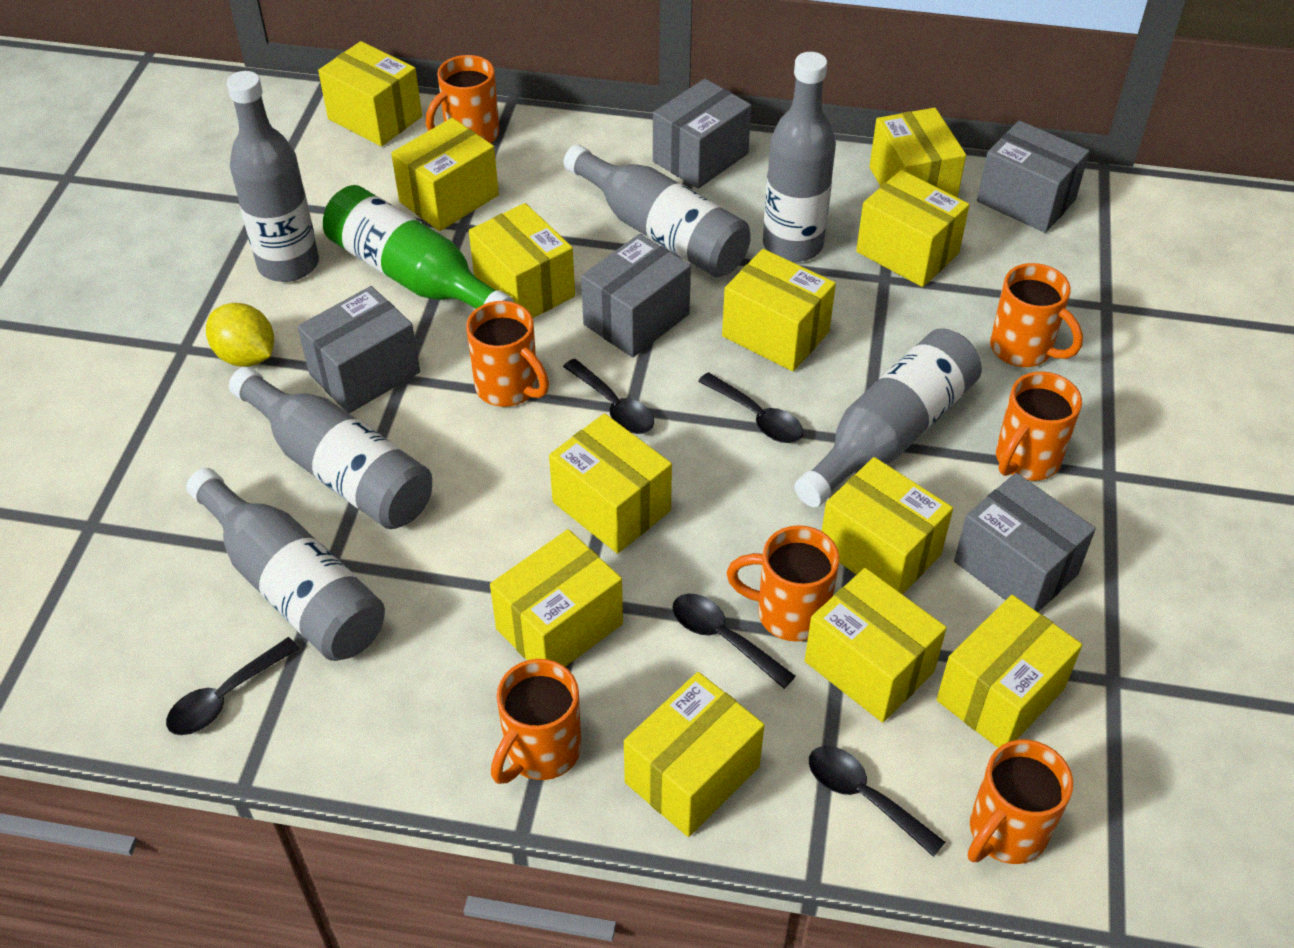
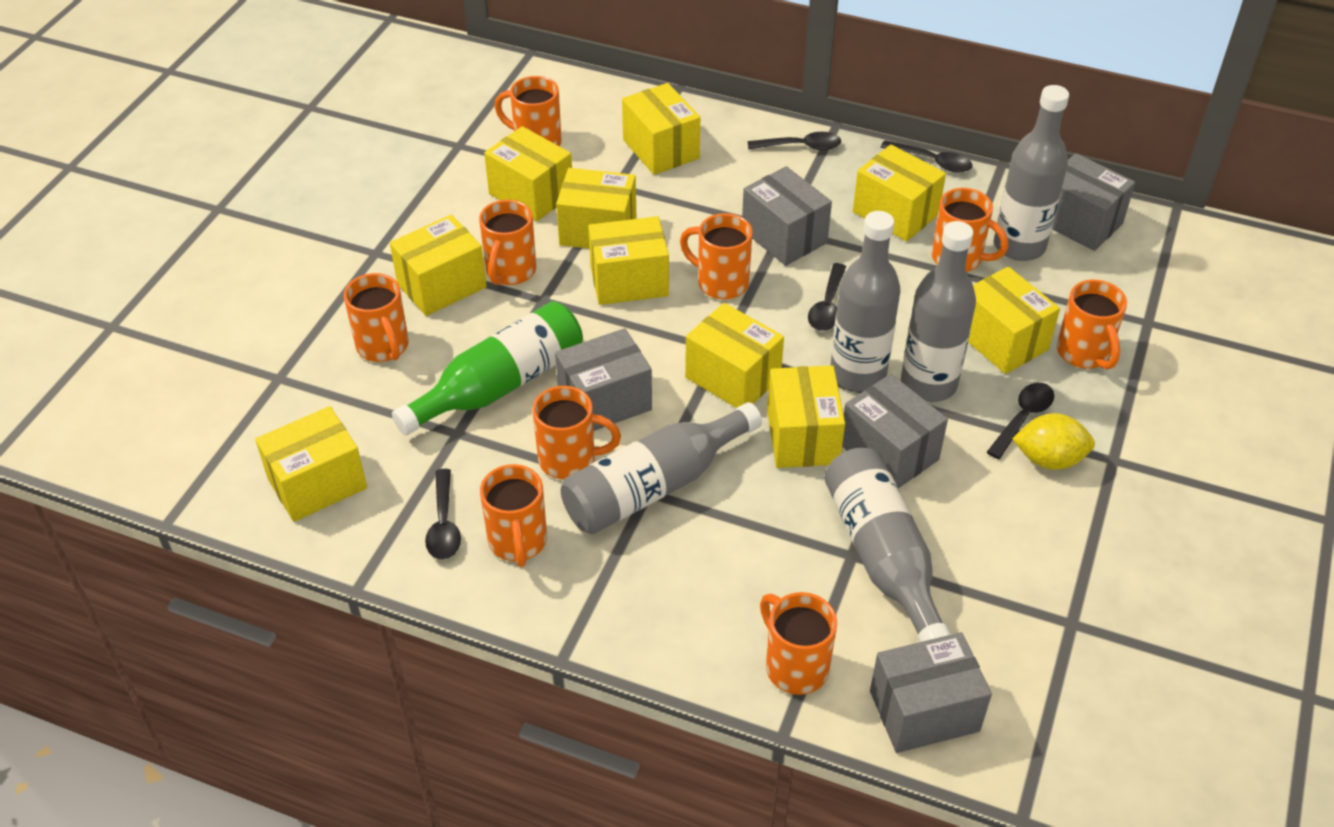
grey bottle: [186,468,385,661] [227,71,319,282] [229,367,432,529] [564,144,751,277] [763,52,836,262] [794,328,982,507] = 6 -> [561,402,762,534] [824,448,951,642] [830,211,901,391] [901,221,976,402] [994,85,1069,261] = 5
orange mug: [426,55,499,143] [466,301,549,407] [491,659,581,784] [727,525,839,642] [968,740,1073,864] [990,263,1083,367] [996,371,1082,481] = 7 -> [344,273,409,362] [479,200,536,285] [480,464,547,567] [494,76,562,146] [532,386,621,479] [680,213,753,299] [760,592,837,695] [932,188,1009,272] [1057,280,1127,370] = 9
yellow box: [318,41,422,146] [391,118,499,231] [469,203,575,318] [490,529,623,667] [549,413,672,554] [624,672,764,837] [722,249,836,371] [805,568,947,723] [822,457,953,594] [856,170,969,287] [869,108,966,198] [936,595,1082,748] = 12 -> [255,406,367,522] [390,215,487,316] [484,126,572,221] [556,168,636,249] [588,216,669,305] [622,83,700,175] [685,303,784,408] [767,365,845,468] [853,145,946,241] [968,267,1060,374] = 10

